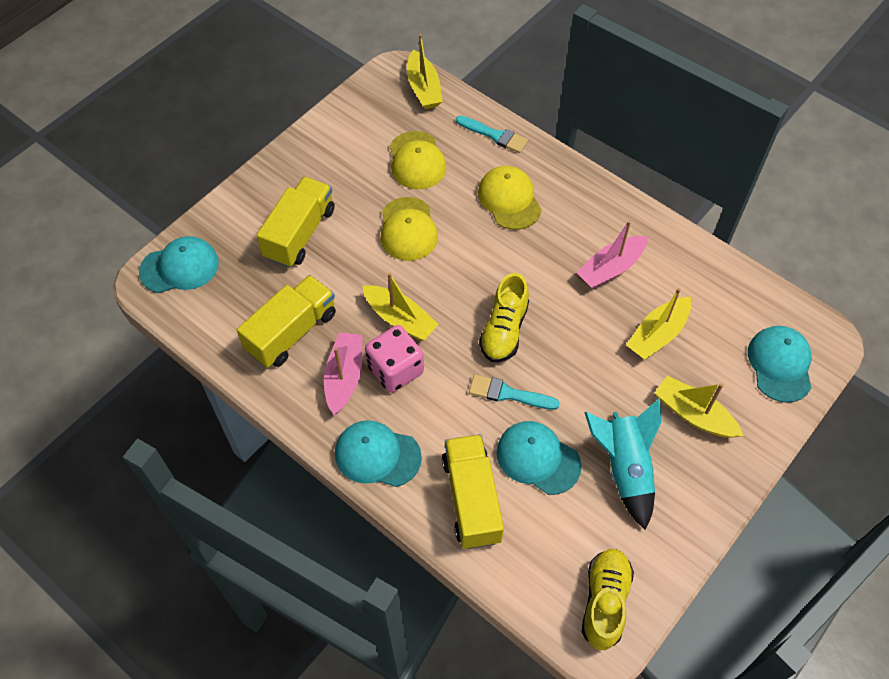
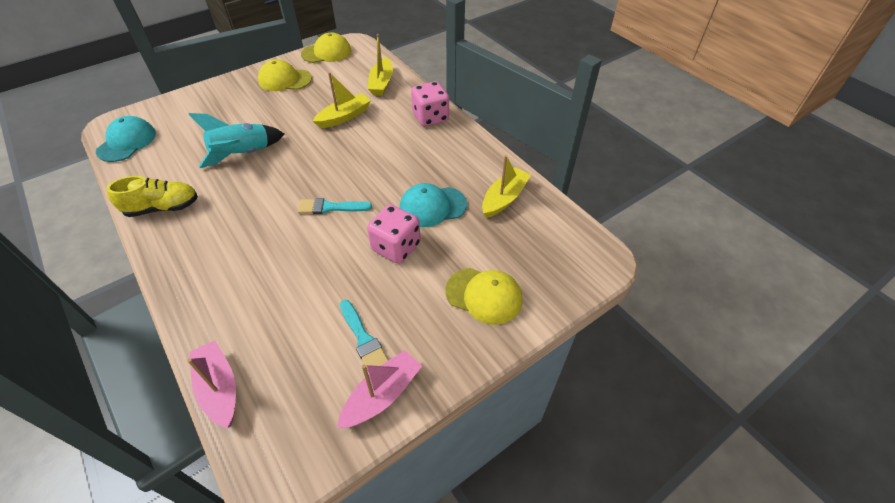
pink dice: [365,325,424,392] = 1 -> [367,204,421,264] [411,81,449,126] = 2
turquoise cap: [139,236,219,293] [335,420,422,487] [496,421,582,495] [748,326,812,403] = 4 -> [96,116,156,162] [400,183,467,227] = 2
yellow boat: [362,273,439,341] [407,34,443,109] [626,288,691,360] [655,376,744,438] = 4 -> [313,72,371,128] [368,34,393,96] [482,155,531,218] = 3
yellow shoe: [479,273,529,362] [582,549,634,650] = 2 -> [106,176,198,217] = 1
yellow truck: [237,275,336,368] [256,177,335,268] [442,434,504,549] = 3 -> none = 0

